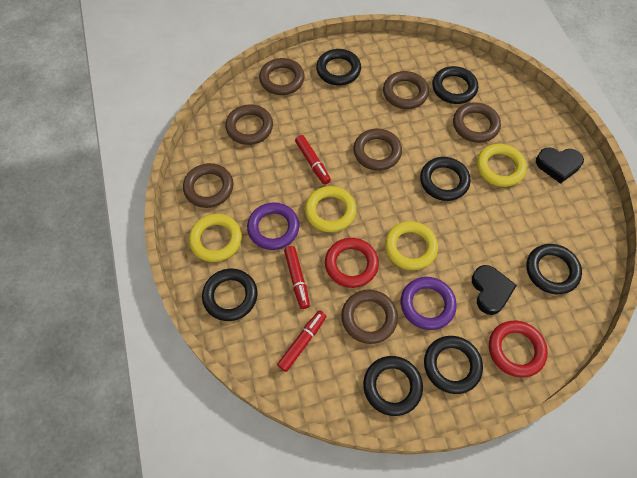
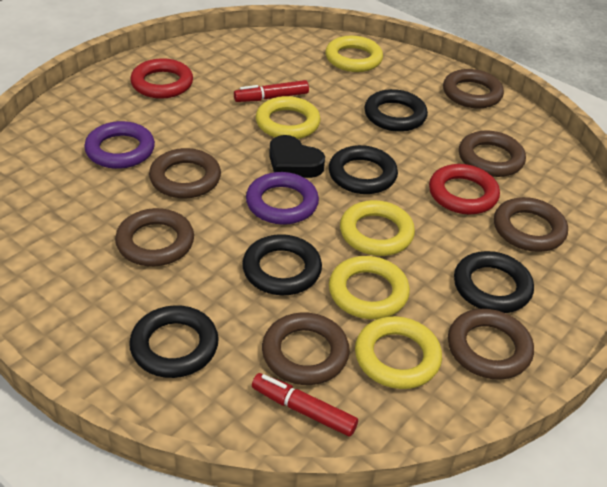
black heart: [472,265,517,315] [536,147,584,184] = 2 -> [269,135,325,178] = 1
black ring: [202,269,258,321] [316,49,361,85] [363,356,423,416] [420,157,471,201] [424,336,483,394] [432,66,478,104] [526,244,582,294] = 7 -> [129,305,219,378] [242,234,322,295] [329,145,398,194] [364,89,428,132] [454,251,534,313] = 5
red marker: [277,311,327,372] [284,246,310,309] [295,135,331,185] = 3 -> [234,80,309,102] [252,373,358,437] = 2
yellow ring: [189,214,242,262] [305,186,356,232] [385,221,438,270] [477,144,527,187] = 4 -> [256,96,321,139] [325,36,383,72] [329,256,410,319] [340,200,415,256] [355,316,442,389] = 5

